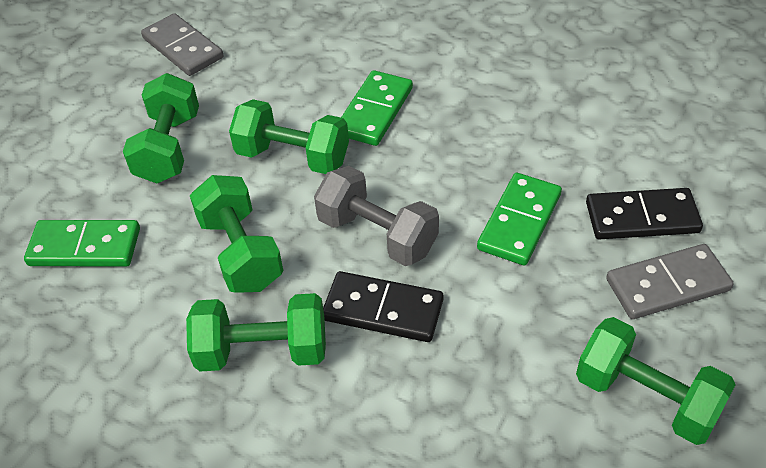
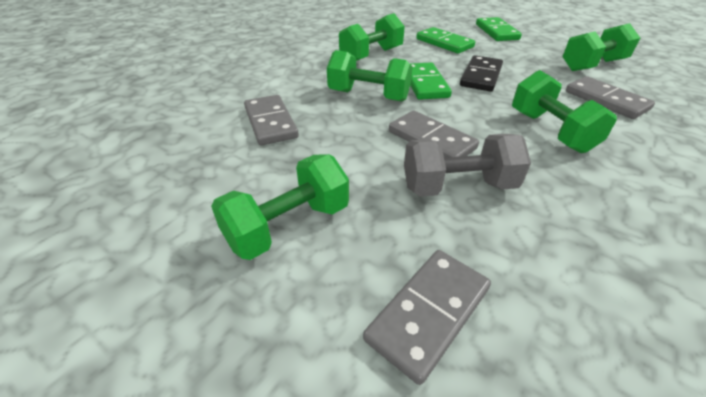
black domino: [323,271,443,342] [586,188,703,239] = 2 -> [460,55,503,92] = 1
grey domino: [141,13,223,76] [606,244,734,319] = 2 -> [244,95,299,145] [363,250,491,385] [389,110,479,158] [566,76,655,119] = 4

